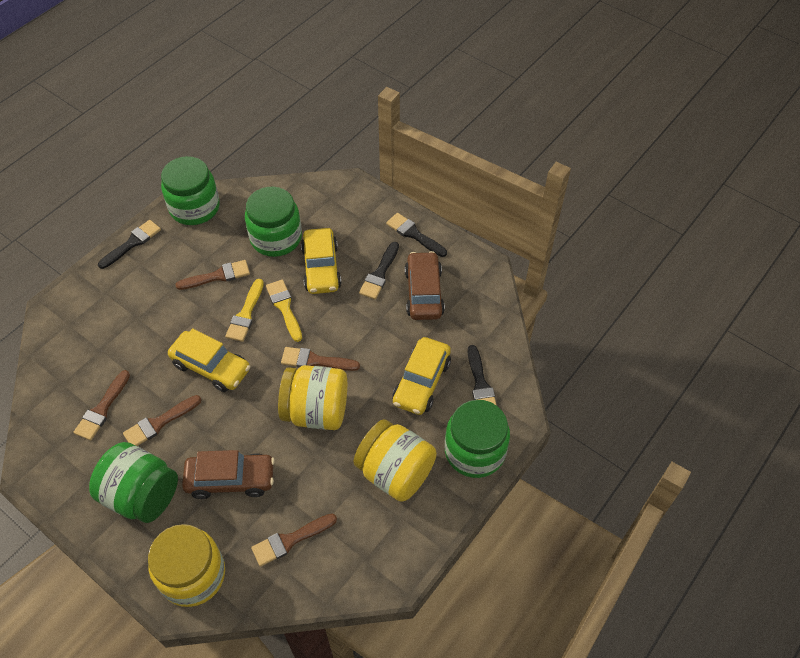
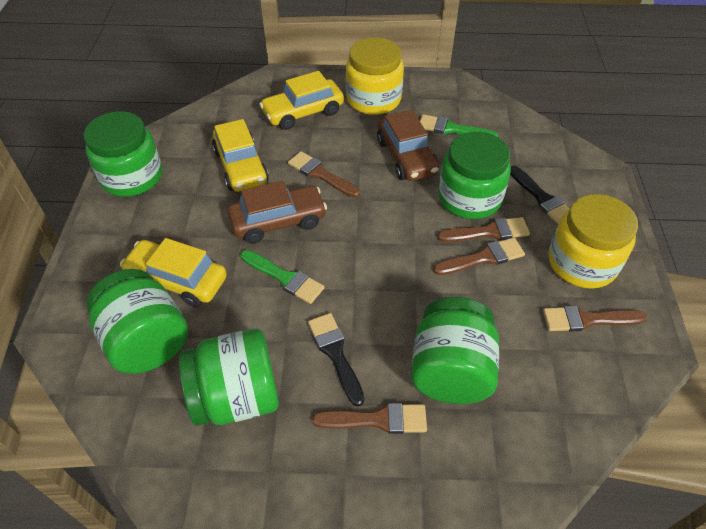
black brush: [98,220,161,269] [359,242,399,299] [386,213,447,257] [468,345,497,405] = 4 -> [308,313,364,406] [510,166,570,224] = 2
green brush: none = 0 -> [241,250,325,304] [420,114,498,137] = 2
green jar: [89,442,178,523] [161,156,220,225] [245,187,302,257] [445,400,510,478] = 4 -> [84,111,162,197] [86,269,188,374] [179,329,279,426] [411,297,499,404] [438,132,511,219] = 5
yellow brush: [225,279,264,342] [266,280,302,342] = 2 -> none = 0
yellow jar: [148,524,225,607] [278,365,347,430] [354,419,437,502] = 3 -> [346,38,404,115] [548,194,638,289] = 2

